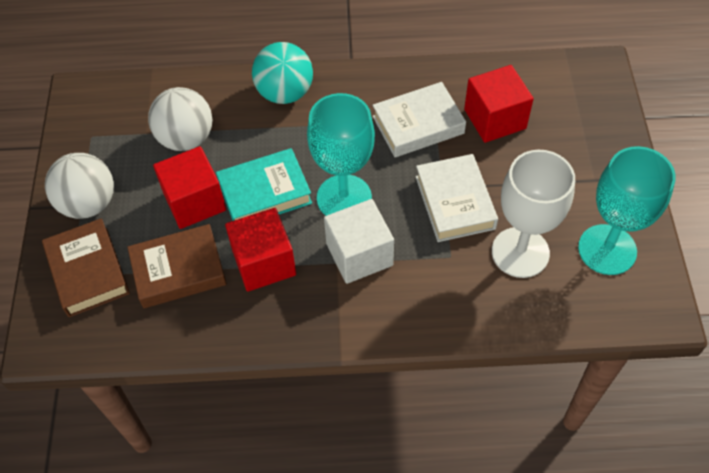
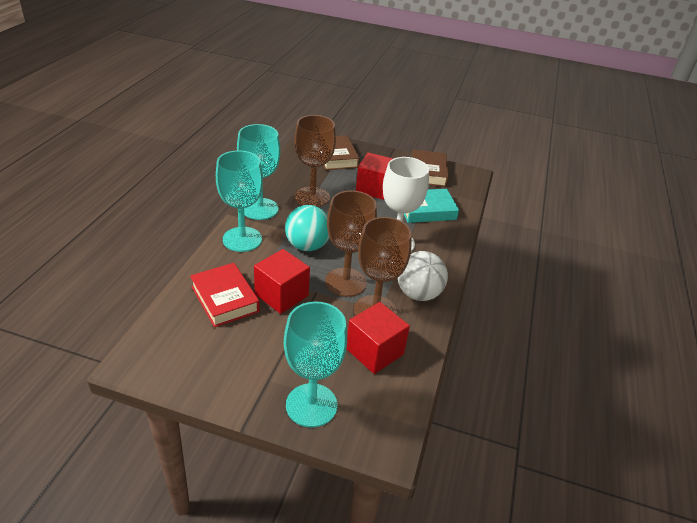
brown goblet: none = 0 -> [294,115,336,207] [325,190,377,297] [354,217,412,316] = 3
red book: none = 0 -> [190,263,260,327] = 1
turquoise goblet: [307,93,375,216] [578,146,676,275] = 2 -> [216,150,263,252] [237,124,281,220] [284,301,347,428] = 3
white ball: [45,153,114,219] [148,87,213,151] = 2 -> [398,251,448,301] = 1
white book: [373,82,466,157] [416,154,498,242] = 2 -> none = 0
white cube: [324,199,394,284] = 1 -> none = 0

